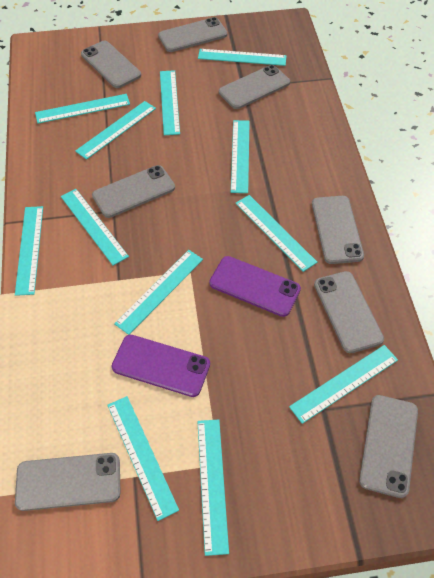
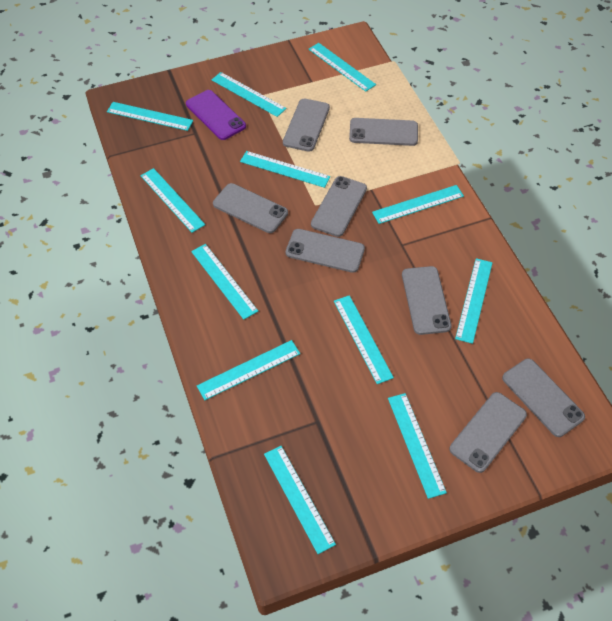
purple phone: [112,335,210,397] [209,256,301,317] = 2 -> [186,90,246,140] = 1

